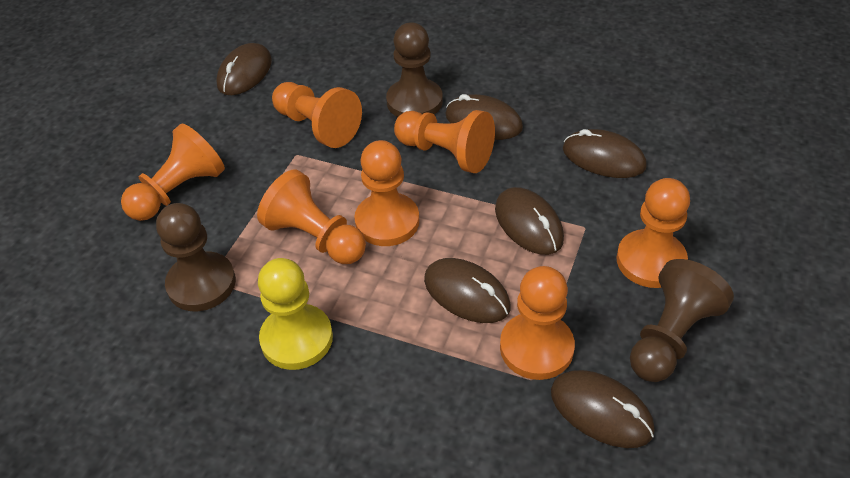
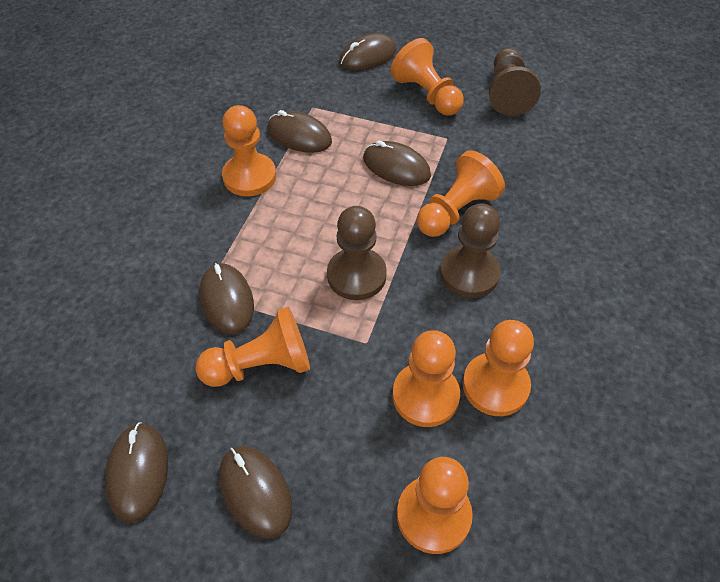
yellow pawn: [258,258,333,370] = 1 -> none = 0

